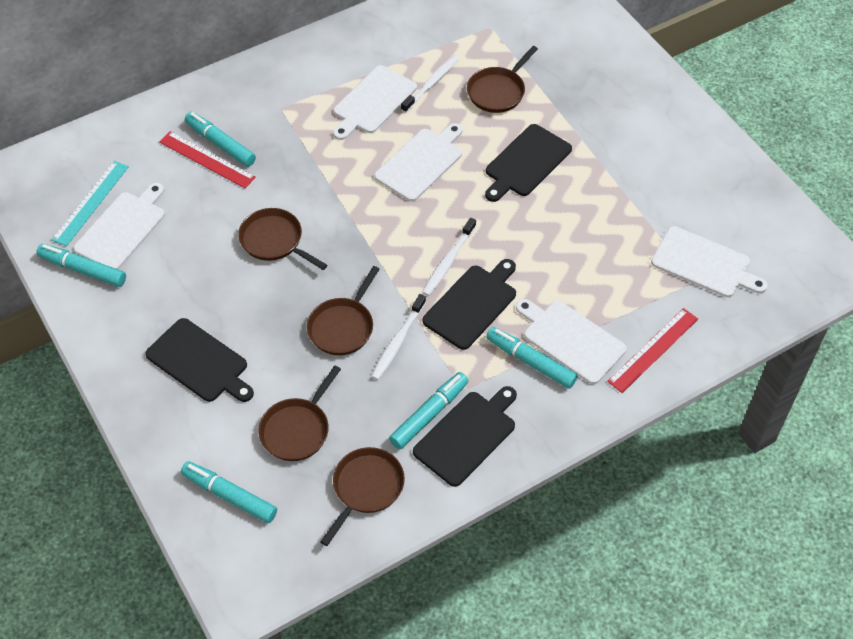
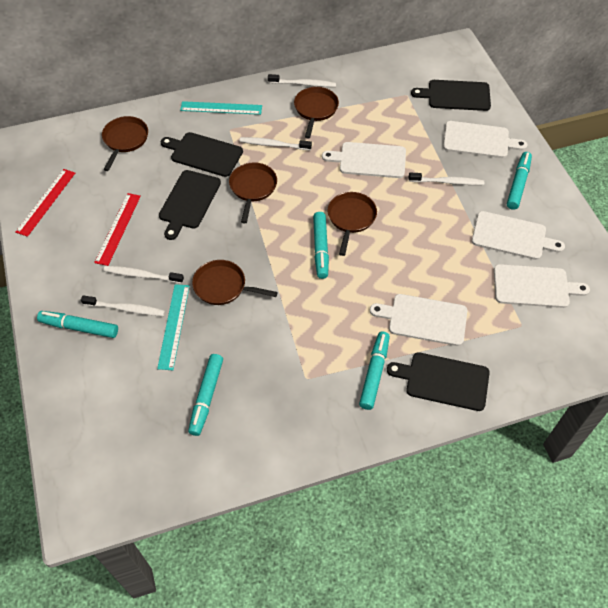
turquoise ruler: [52,161,129,246] = 1 -> [157,284,190,370] [180,101,262,115] = 2
white toothbrush: [371,294,426,380] [401,55,459,113] [422,218,476,296] = 3 -> [81,296,165,316] [104,266,184,283] [239,137,312,150] [268,74,336,87] [409,173,484,185] = 5

